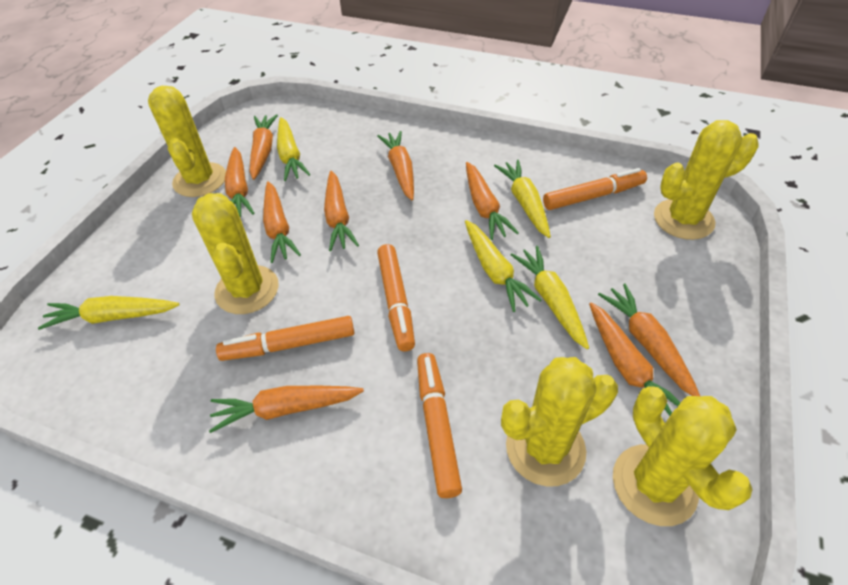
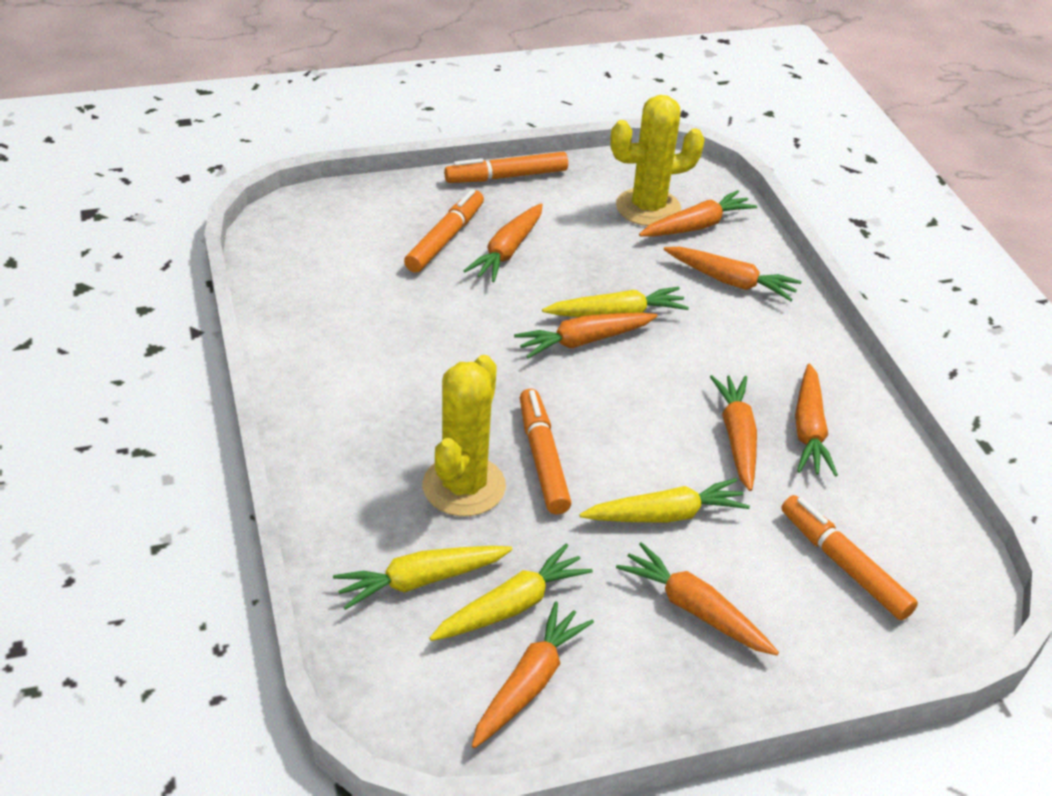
orange carrot: [209,386,364,433] [225,147,254,217] [249,114,278,180] [263,181,301,263] [324,171,359,251] [377,131,414,200] [466,162,519,240] [589,302,680,416] [598,284,701,397] = 9 -> [463,203,543,282] [472,601,594,748] [514,313,657,358] [616,542,779,656] [639,190,757,237] [664,247,801,301] [710,375,757,491] [795,363,838,476] = 8
yellow cactus: [148,86,226,197] [192,193,279,314] [501,357,618,486] [613,386,753,526] [654,120,759,240] = 5 -> [422,355,506,516] [610,95,705,226] = 2
yellow carrot: [38,296,179,330] [277,117,310,181] [465,220,541,312] [494,160,551,238] [511,246,589,350] = 5 -> [333,546,512,610] [429,543,593,641] [542,287,689,317] [579,478,750,523] = 4

